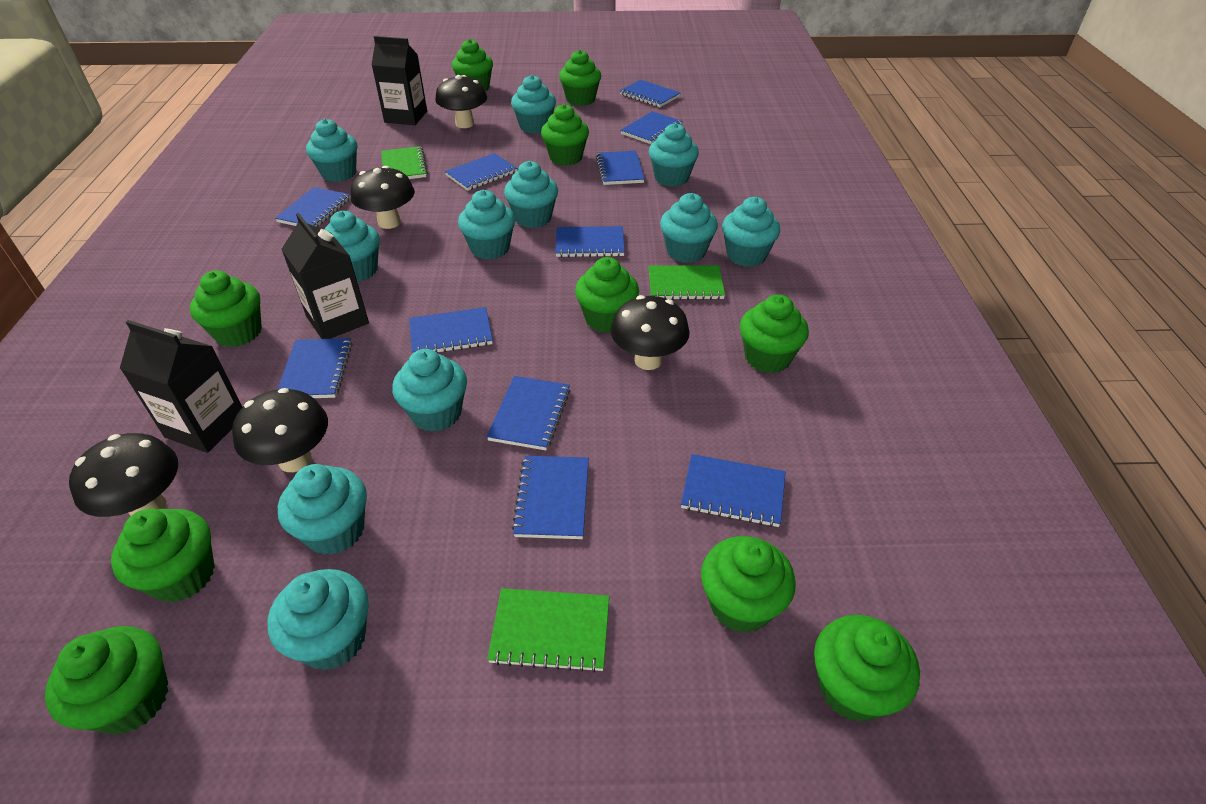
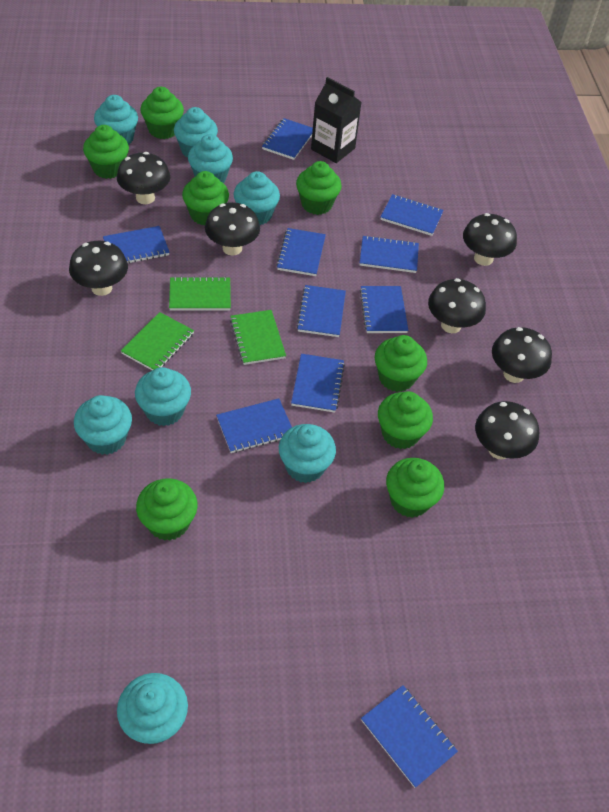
black carton: [120,320,242,453] [282,213,369,339] [372,36,427,125] = 3 -> [311,77,362,163] = 1
black mushroom: [69,433,178,517] [232,388,328,472] [351,166,415,229] [435,75,487,128] [611,295,690,370] = 5 -> [69,241,128,296] [117,152,170,204] [205,202,260,256] [428,278,486,333] [463,213,517,266] [475,401,539,459] [492,327,552,383] = 7
blue notebook: [275,187,350,227] [277,338,352,398] [409,307,493,353] [445,153,517,191] [487,376,570,450] [512,456,589,539] [555,226,625,257] [596,151,644,185] [620,80,681,107] [621,111,682,144] [681,454,786,527] = 11 -> [103,226,170,264] [216,398,292,453] [262,118,313,160] [276,228,326,276] [291,354,345,413] [297,285,346,337] [360,235,419,273] [360,286,408,333] [361,685,458,788] [380,194,444,236] = 10
green cupcake: [45,626,168,735] [111,508,215,602] [190,270,262,347] [452,39,493,91] [541,104,589,166] [559,50,601,106] [575,257,639,333] [701,536,796,633] [740,294,809,373] [814,615,920,722] = 10 -> [83,125,129,179] [136,478,198,541] [140,87,184,139] [182,171,229,226] [296,161,342,215] [375,335,427,392] [378,391,433,449] [386,458,444,518] = 8
turquoise cupcake: [267,569,369,670] [278,464,367,555] [306,119,357,182] [325,211,380,282] [392,349,467,432] [458,190,515,259] [504,161,558,228] [511,75,556,134] [649,123,699,187] [660,193,718,263] [722,197,780,267] = 11 -> [74,395,132,455] [94,95,138,145] [117,673,188,744] [135,367,191,426] [174,107,218,157] [188,134,233,183] [234,171,280,225] [279,424,336,483] = 8

